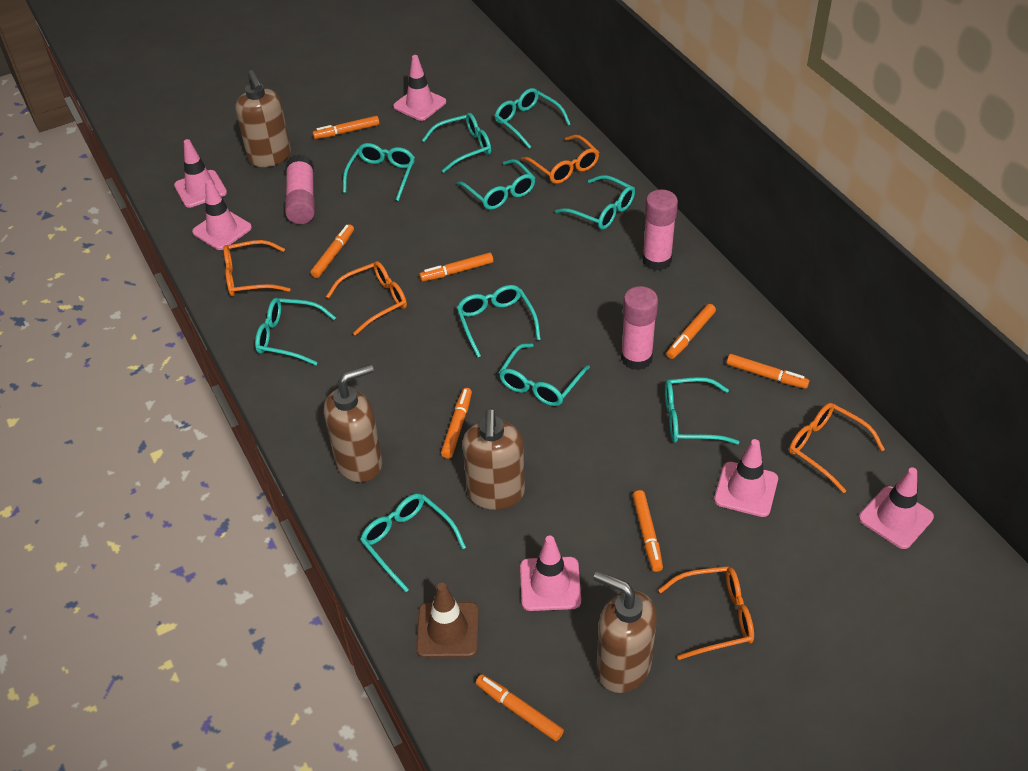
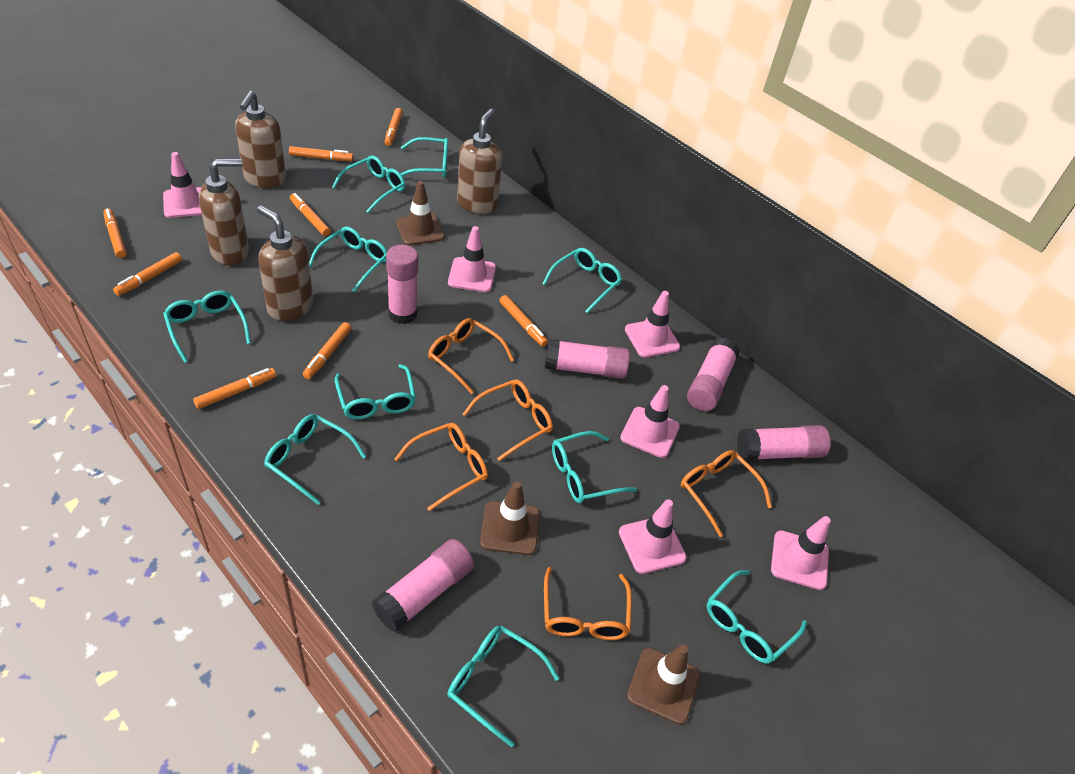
brown traffic cone: [416,583,479,658] = 1 -> [396,181,445,246] [480,481,540,555] [627,644,700,724] = 3
pink glue stick: [285,154,315,224] [621,286,658,370] [642,189,678,271] = 3 -> [372,539,474,632] [386,245,418,324] [545,339,630,379] [687,338,740,411] [737,425,831,461] = 5

